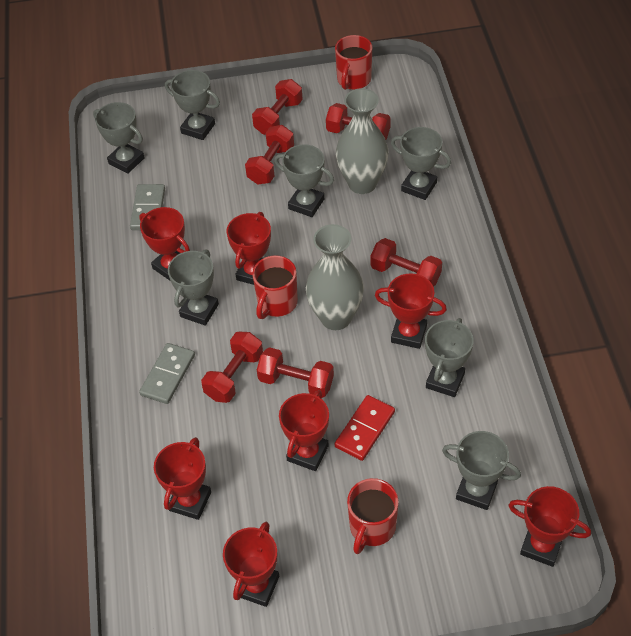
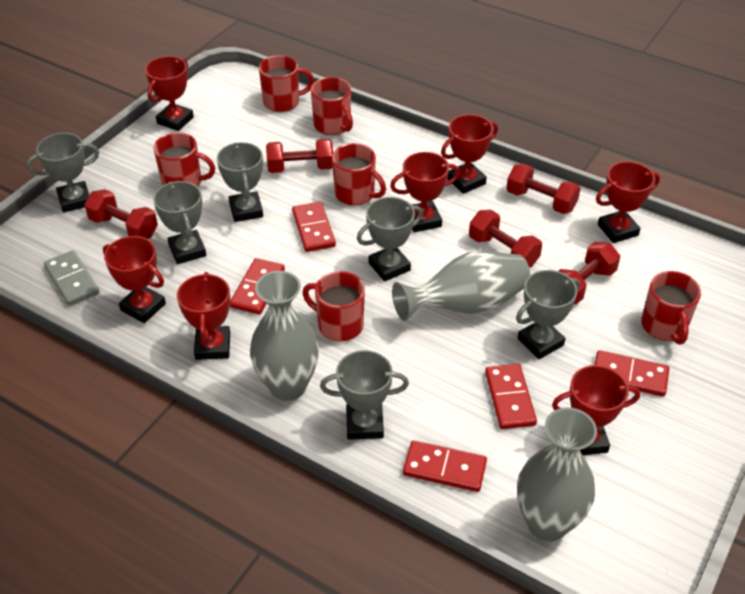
grey domino: [130,184,165,230] [139,343,195,404] = 2 -> [44,250,99,306] = 1
grey trophy: [93,102,145,174] [165,70,220,140] [168,250,219,326] [274,144,334,217] [391,127,451,200] [425,318,474,397] [442,431,521,510] = 7 -> [27,133,99,213] [153,181,206,264] [217,142,263,222] [320,350,409,440] [357,197,423,282] [516,270,580,359] = 6
grey vase: [306,224,364,330] [336,88,389,194] = 2 -> [250,271,319,401] [392,251,530,321] [517,407,597,541] = 3
red domino: [335,395,395,461] = 1 -> [230,258,285,315] [292,202,336,252] [403,441,487,492] [485,364,537,429] [594,350,669,397] = 5
red dumbbell: [201,332,263,403] [245,125,294,184] [252,79,303,135] [257,347,334,398] [326,103,391,140] [370,238,442,287] = 6 -> [85,189,158,239] [266,139,333,173] [469,210,542,268] [506,163,581,214] [558,242,620,304] = 5
red mug: [252,255,298,319] [335,35,372,90] [347,478,399,554] = 3 -> [154,132,215,187] [259,55,314,112] [302,271,365,342] [311,77,353,135] [332,143,386,206] [641,271,701,345] = 6

